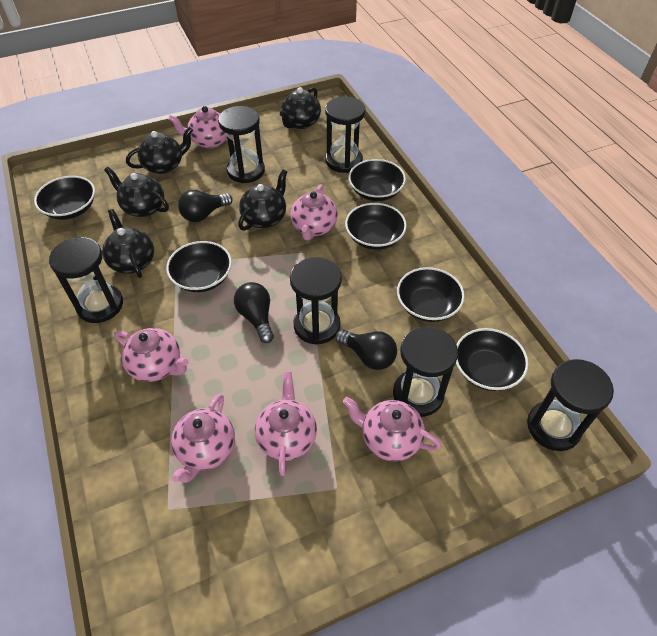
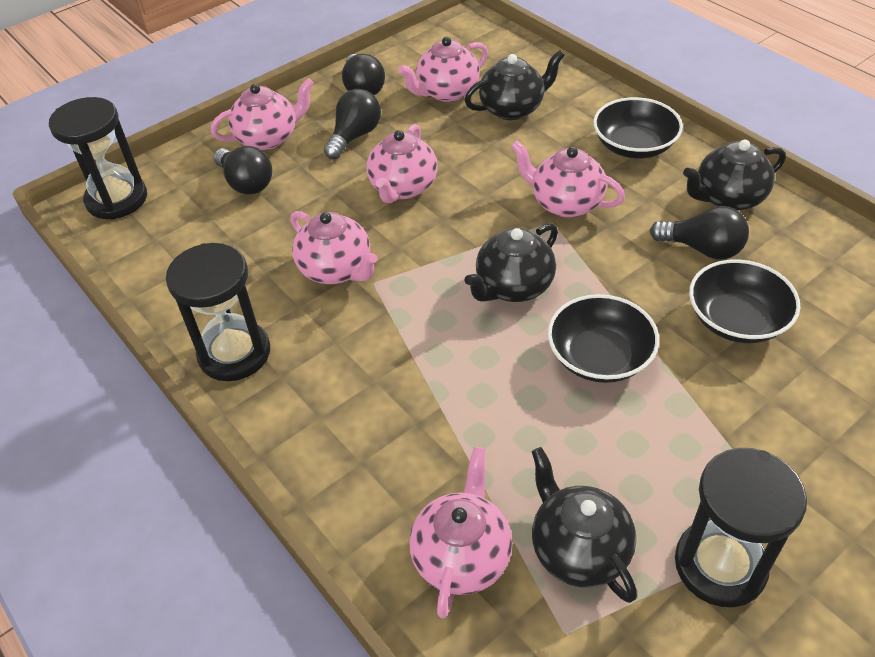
black bowl: [34,176,95,220] [166,241,232,292] [345,203,407,250] [348,159,406,201] [397,267,465,322] [456,328,529,391] = 6 -> [548,294,659,383] [593,97,683,158] [689,259,800,343] = 3
black hourglass: [49,237,123,323] [218,106,265,183] [290,257,342,344] [325,96,366,173] [393,326,458,417] [527,359,614,451] = 6 -> [49,97,147,219] [166,243,270,381] [675,448,807,607] = 3
black light bulb: [178,190,233,222] [234,282,274,343] [336,330,397,370] = 3 -> [213,146,272,195] [324,89,381,159] [342,54,385,96] [650,206,749,259] = 4
black teapot: [102,209,154,278] [104,167,169,217] [126,127,193,174] [238,169,287,231] [280,87,321,129] = 5 -> [464,223,558,302] [465,50,565,120] [531,447,637,603] [683,140,786,211] = 4

